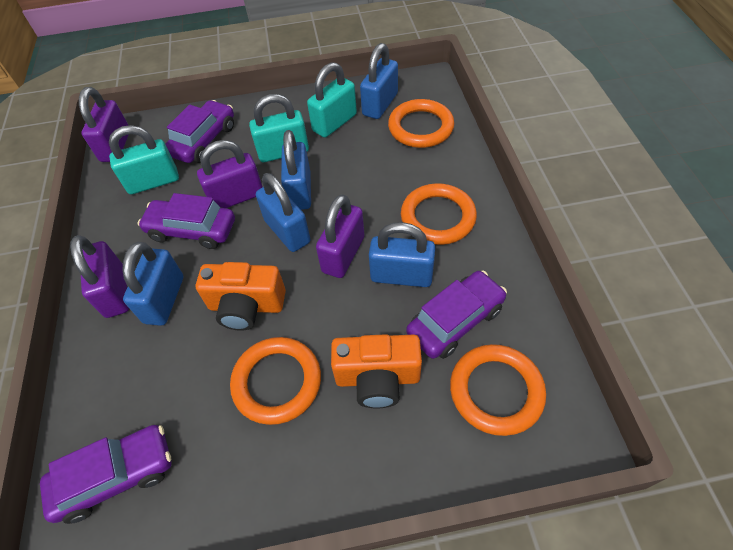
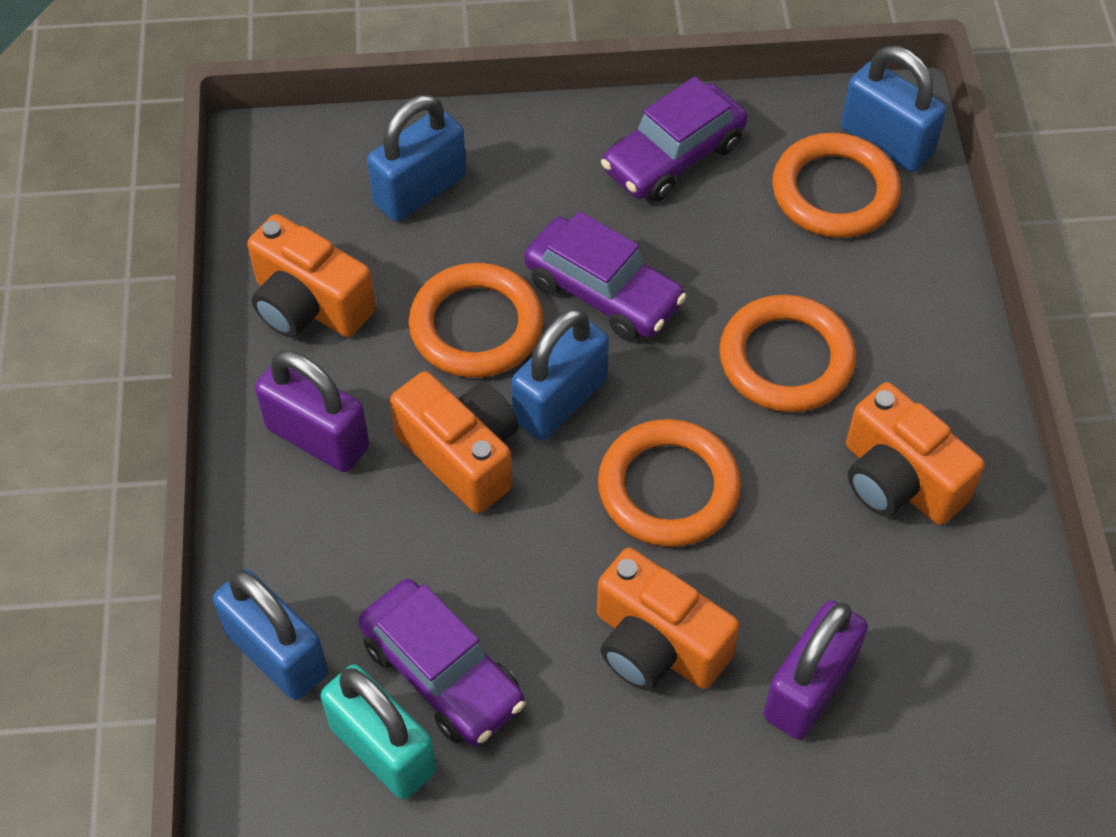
blue padlock: [122,242,183,326] [256,173,310,252] [281,130,311,210] [360,43,398,119] [369,222,436,287] = 5 -> [213,569,328,700] [367,95,466,222] [511,308,609,440] [841,46,946,172] = 4
orange camera: [196,262,286,331] [331,334,422,408] = 2 -> [247,214,376,338] [390,371,519,513] [597,548,740,691] [846,382,985,525] = 4
purple car: [40,425,171,524] [138,193,235,249] [165,100,234,163] [406,270,507,359] = 4 -> [358,579,525,746] [524,211,687,341] [601,76,748,202] = 3
purple padlock: [70,235,129,318] [79,87,129,162] [197,140,263,208] [316,194,365,278] = 4 -> [255,350,369,472] [763,600,868,740] = 2
turquoise padlock: [109,125,179,194] [249,94,309,162] [307,62,357,138] = 3 -> [321,664,436,799] = 1

